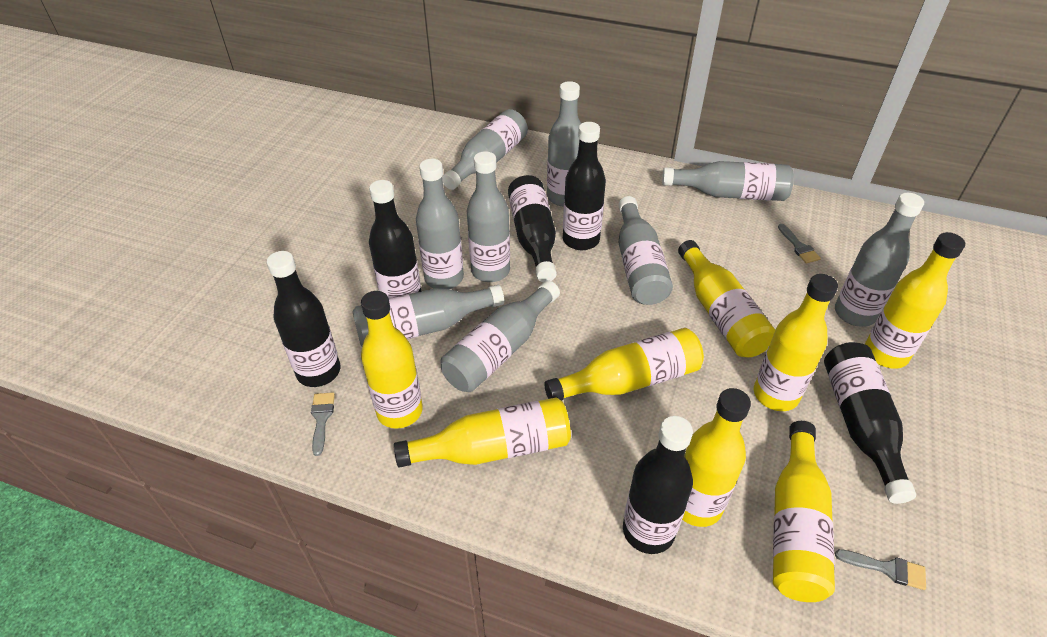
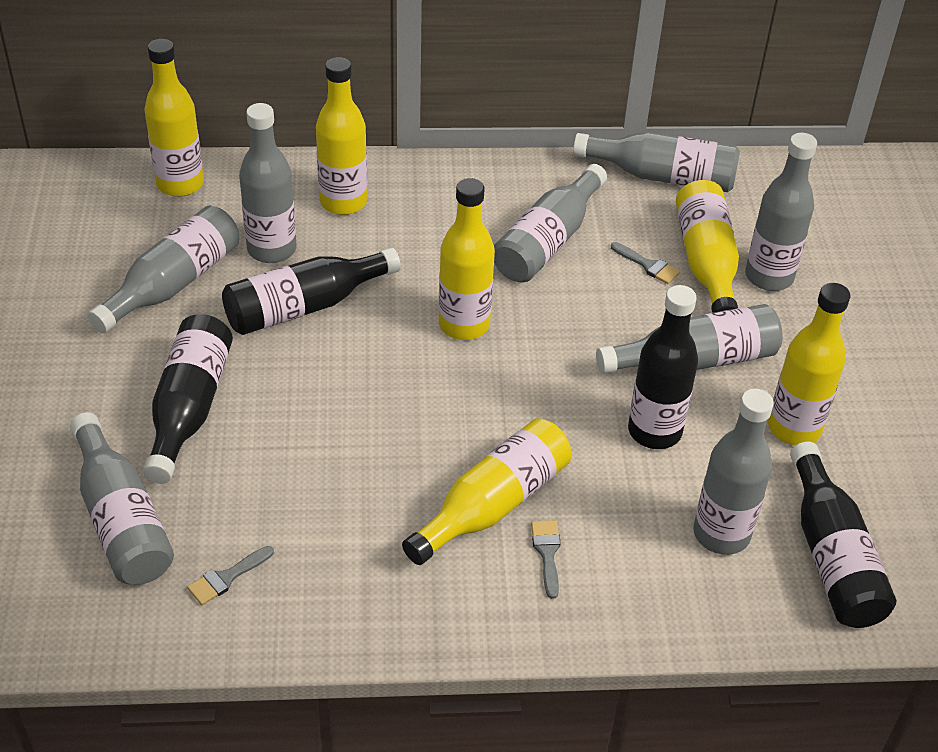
black bottle: [267,251,341,387] [369,180,421,298] [508,175,557,282] [563,122,606,250] [623,416,693,554] [824,342,916,504] = 6 -> [143,314,233,484] [222,247,401,335] [628,285,698,449] [790,442,896,628] = 4
grey bottle: [352,285,504,346] [416,159,464,289] [441,280,560,392] [442,109,528,190] [467,151,510,282] [547,81,581,207] [618,196,673,305] [662,161,794,201] [835,193,924,327] = 9 -> [70,412,174,585] [88,206,239,333] [239,103,296,263] [494,164,607,283] [573,132,740,192] [596,304,783,374] [693,389,774,555] [745,133,817,291] = 8
yellow bottle: [361,291,423,429] [394,398,571,468] [544,328,704,401] [678,240,775,357] [682,388,751,527] [754,274,838,411] [773,421,835,602] [865,232,965,369] = 8 -> [144,39,204,197] [316,57,367,215] [402,418,571,565] [439,178,495,340] [676,180,739,313] [768,283,850,446] = 6

